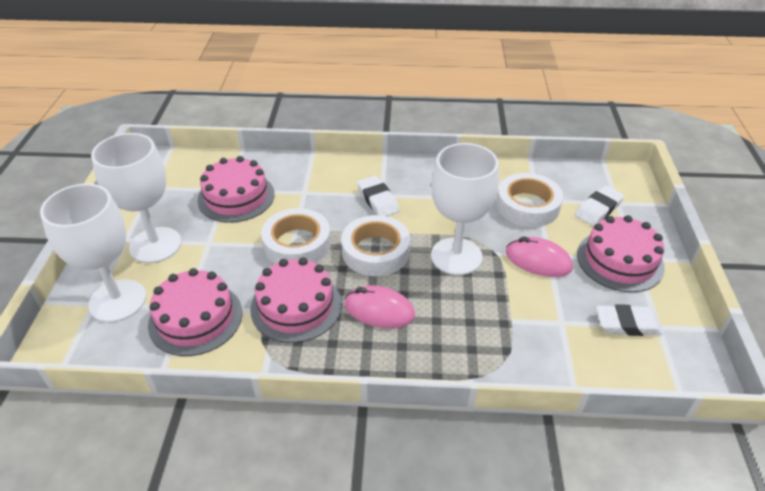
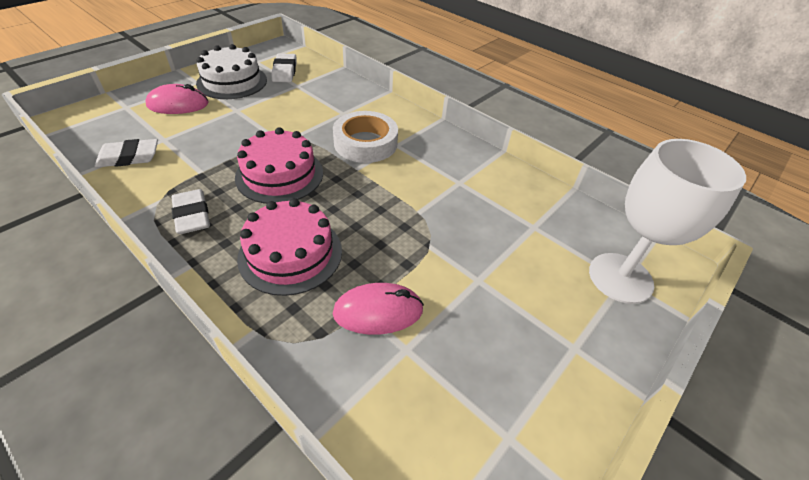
pink cake: [148,268,242,356] [198,156,275,223] [250,258,342,343] [577,215,665,292] = 4 -> [235,128,323,204] [237,198,342,296] = 2
white cake: none = 0 -> [196,44,267,99] = 1
white goblet: [40,184,146,322] [91,133,182,263] [431,143,499,275] = 3 -> [589,139,746,304] = 1
white tape: [261,208,331,264] [341,215,410,276] [496,173,563,227] = 3 -> [333,111,398,163] = 1

